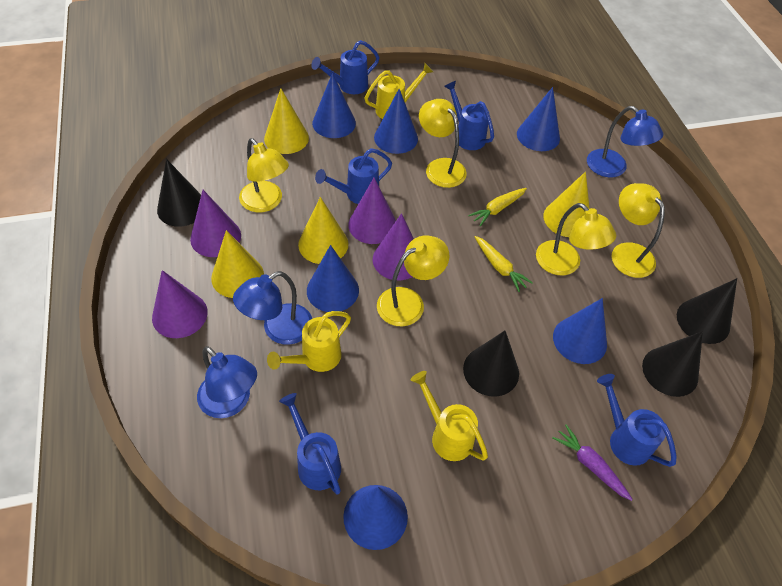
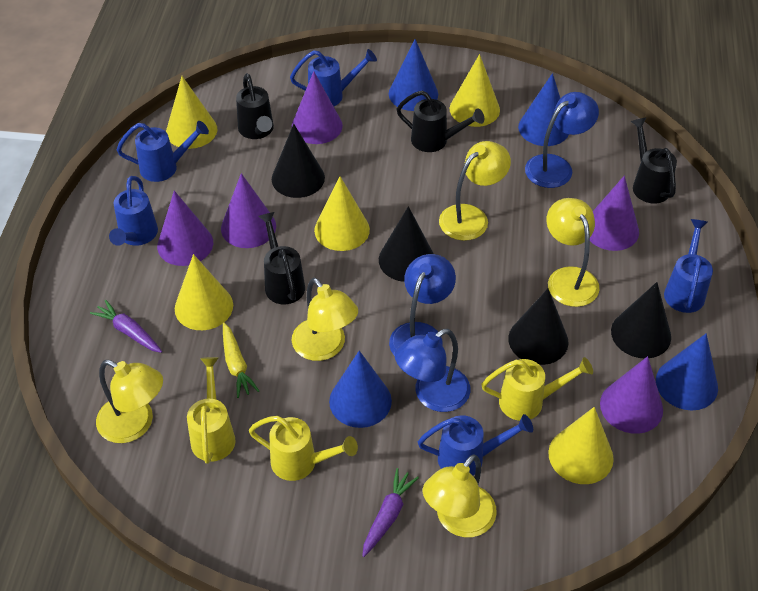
black watering can: none = 0 -> [236,73,274,139] [258,212,305,304] [396,91,484,152] [631,117,677,204] = 4
blue cone: [307,245,359,312] [312,73,356,138] [343,485,408,550] [374,89,418,154] [517,87,560,151] [553,298,607,364] = 6 -> [329,351,392,428] [389,39,438,111] [518,73,569,146] [656,333,718,410] = 4
purple carrot: [552,425,633,501] = 1 -> [90,300,162,353] [362,468,419,557] = 2
purple cone: [152,270,208,338] [190,190,241,257] [348,178,396,244] [373,213,414,280] = 4 -> [157,191,213,266] [221,173,276,248] [291,71,343,144] [590,176,639,251] [600,356,663,434] = 5
yellow carrot: [468,188,527,226] [475,236,533,292] = 2 -> [223,322,259,398] = 1
yellow cone: [211,230,264,298] [264,88,309,154] [298,197,348,264] [543,172,590,237] = 4 -> [166,76,217,149] [175,254,233,330] [314,176,370,251] [450,54,500,127] [549,407,614,484] = 5

